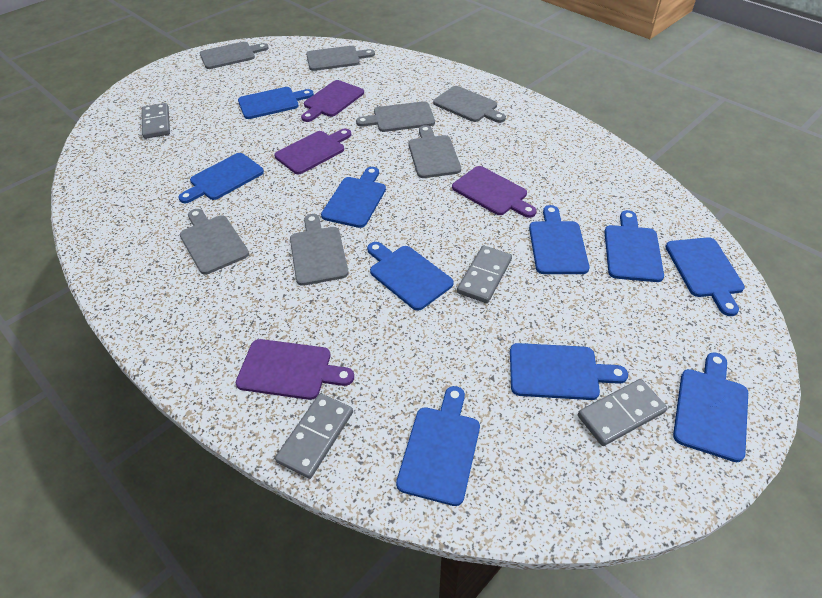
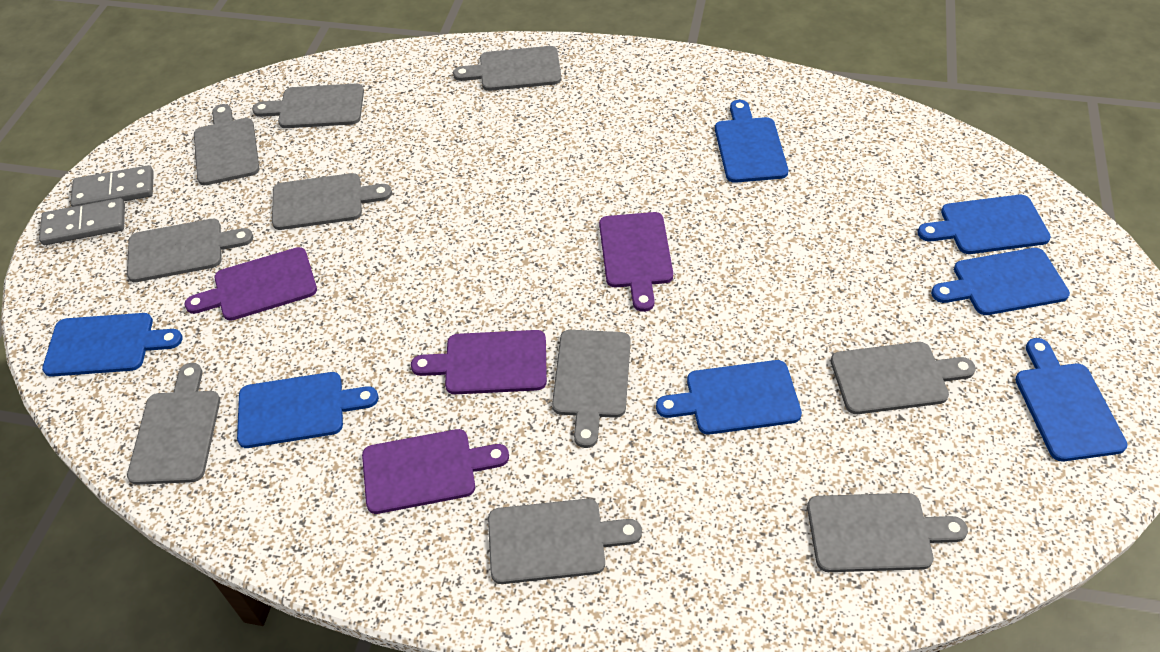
blue cutting board: [178,153,264,203] [238,87,314,119] [321,167,386,228] [367,242,454,311] [396,386,480,506] [510,343,628,400] [529,205,589,274] [604,210,664,282] [666,237,745,316] [673,352,748,462] = 10 -> [42,313,183,377] [237,372,379,448] [656,360,802,435] [715,100,788,183] [918,195,1051,254] [931,248,1070,315] [1015,338,1128,461] = 7
grey cutting board: [180,209,249,275] [200,42,269,69] [290,214,349,286] [306,46,375,71] [356,101,435,132] [408,125,461,178] [433,86,506,123] = 7 -> [127,219,253,282] [127,363,220,485] [194,104,260,185] [252,84,364,128] [272,173,392,230] [453,46,561,91] [488,499,642,584] [552,330,631,448] [807,493,968,572] [831,342,976,414] = 10
grey domino: [142,103,170,139] [275,393,353,479] [457,245,512,303] [578,379,667,446] = 4 -> [39,198,125,245] [70,165,154,207] = 2

